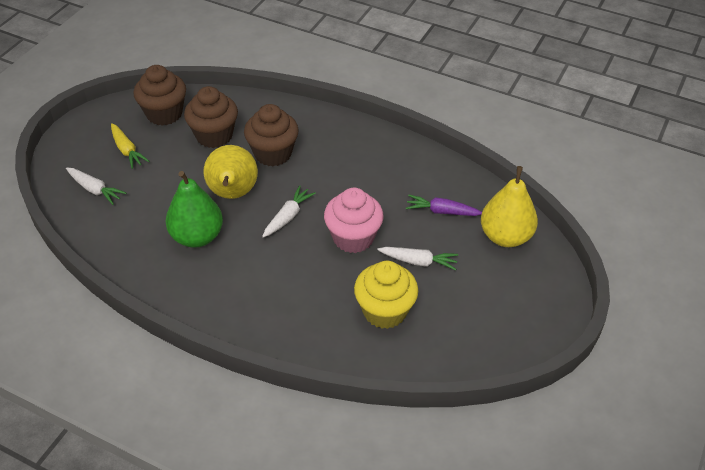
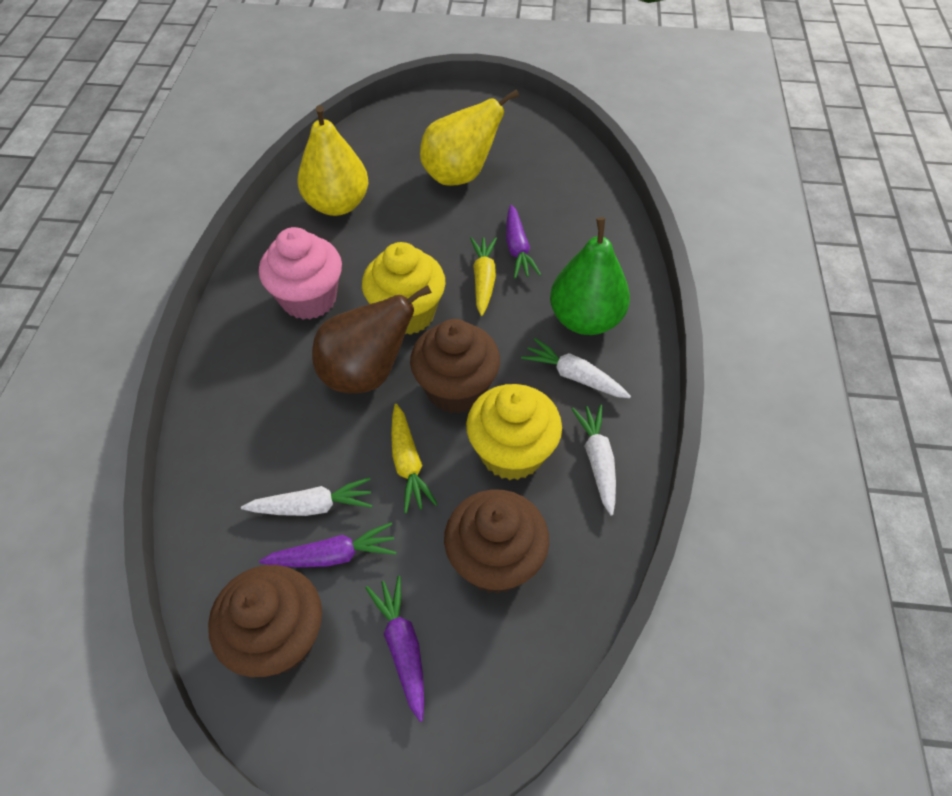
brown pear: none = 0 -> [312,285,432,394] = 1
purple carrot: [406,195,482,216] = 1 -> [259,522,397,567] [365,576,424,722] [506,205,541,279] = 3
yellow carrot: [111,123,149,169] = 1 -> [391,404,438,513] [470,237,497,316] = 2
yellow cupcake: [354,261,418,329] = 1 -> [362,242,445,335] [466,384,562,480] = 2

